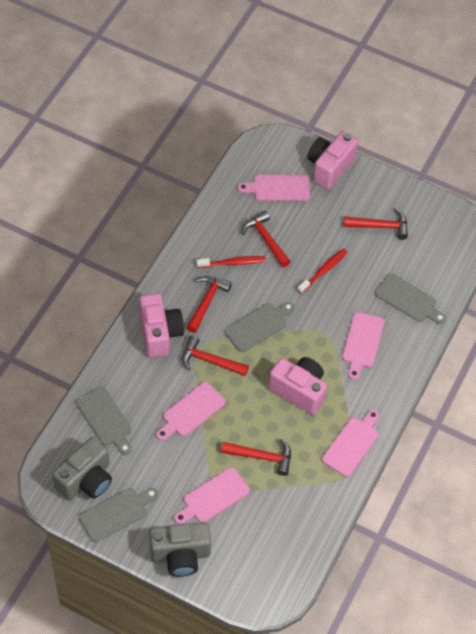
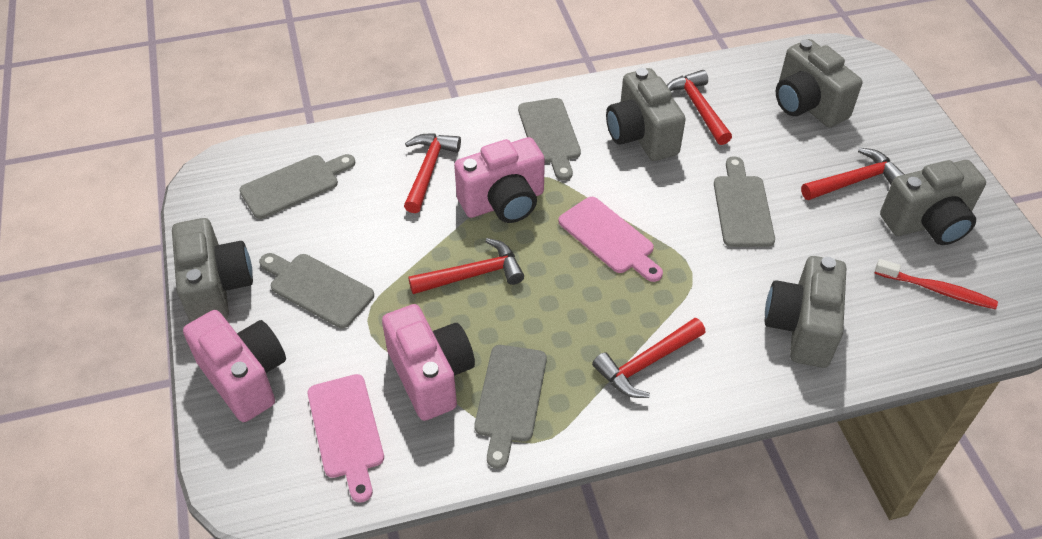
grey camera: [52,437,112,501] [149,522,211,577] = 2 -> [172,218,253,322] [606,68,686,161] [765,256,846,368] [776,39,862,127] [880,160,986,245] = 5
grey cutting board: [76,387,132,455] [79,488,158,542] [224,302,294,352] [375,273,446,324] = 4 -> [239,154,355,219] [259,253,374,328] [474,345,547,469] [518,98,581,181] [714,156,775,247] = 5
pink cutting board: [156,382,226,441] [174,467,250,524] [238,175,310,201] [322,410,379,477] [342,312,384,380] = 5 -> [308,374,384,503] [559,197,663,282] = 2
red toothbrush: [197,256,266,268] [297,249,348,294] = 2 -> [875,259,998,309] = 1

